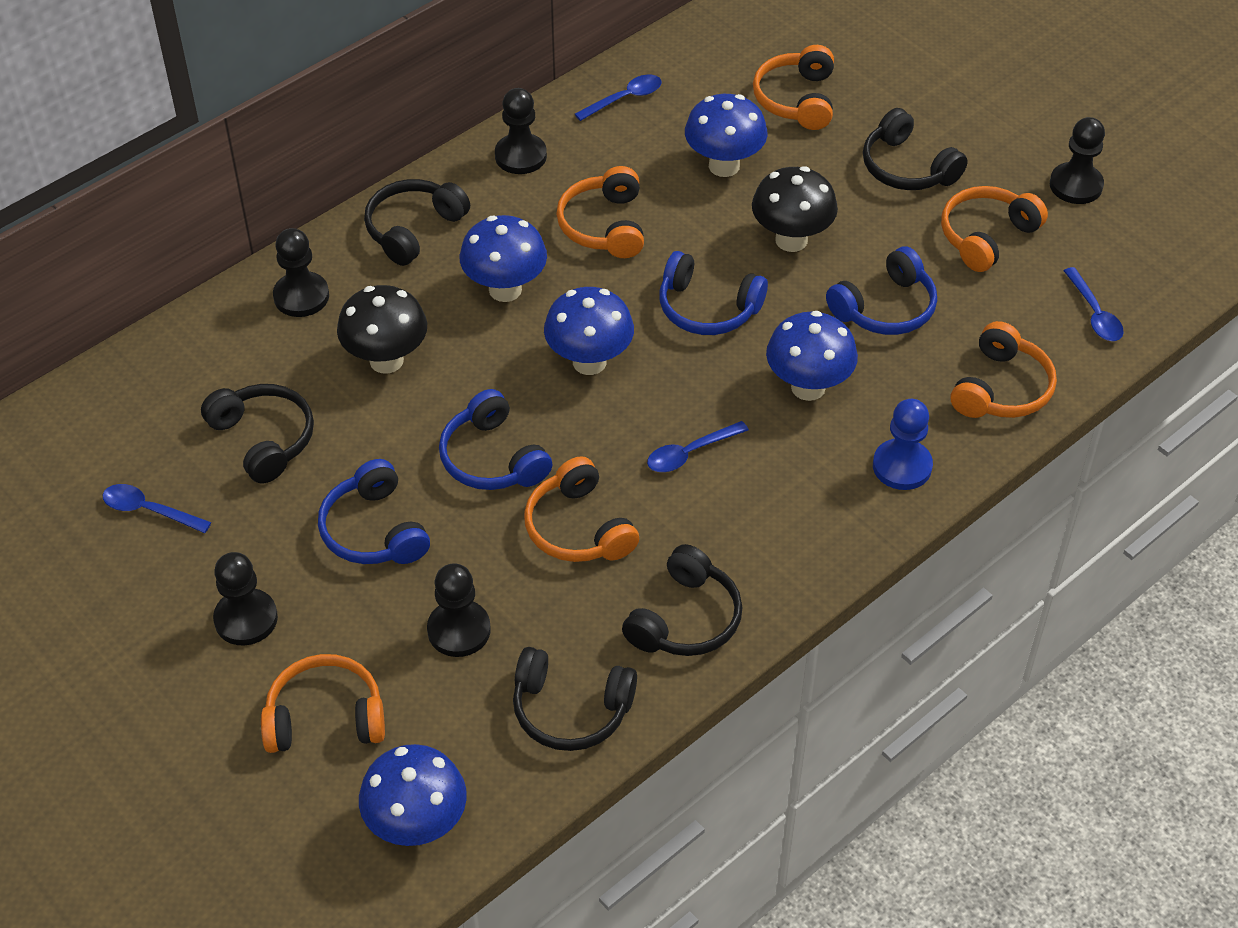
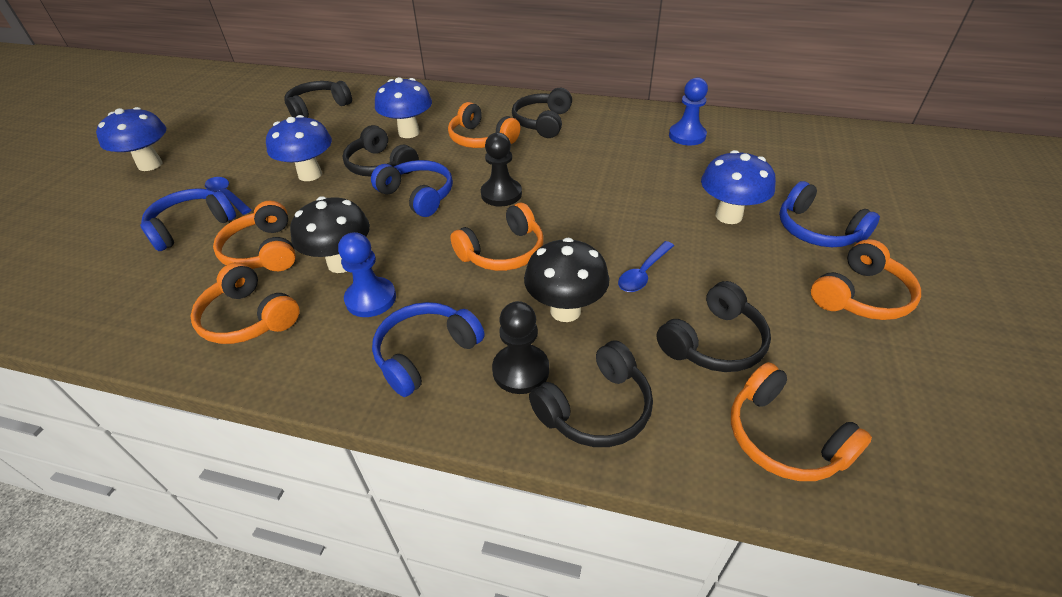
black pawn: [213,552,278,645] [273,228,329,317] [427,564,490,657] [495,88,547,174] [1050,117,1105,204] = 5 -> [481,132,522,206] [492,301,549,394] = 2
blue mushroom: [359,744,467,846] [459,215,547,302] [544,287,634,375] [685,94,768,177] [766,311,858,401] = 5 -> [96,107,166,171] [266,115,332,181] [375,77,432,138] [701,150,776,224] = 4
blue pawn: [873,399,933,490] = 1 -> [338,232,396,317] [669,77,708,145] = 2
blue spoon: [102,484,211,533] [575,74,662,121] [647,421,749,472] [1064,267,1124,341] = 4 -> [205,177,251,215] [618,241,674,292] = 2

